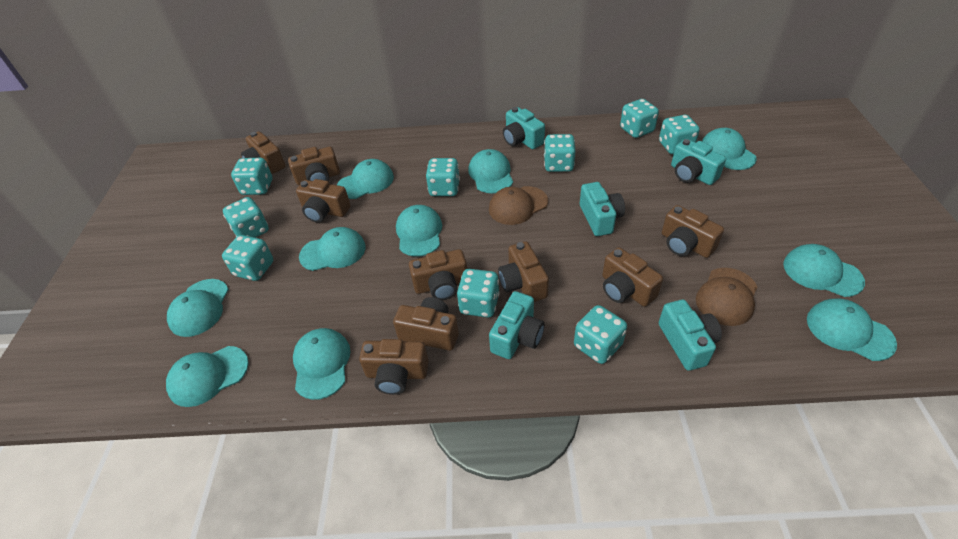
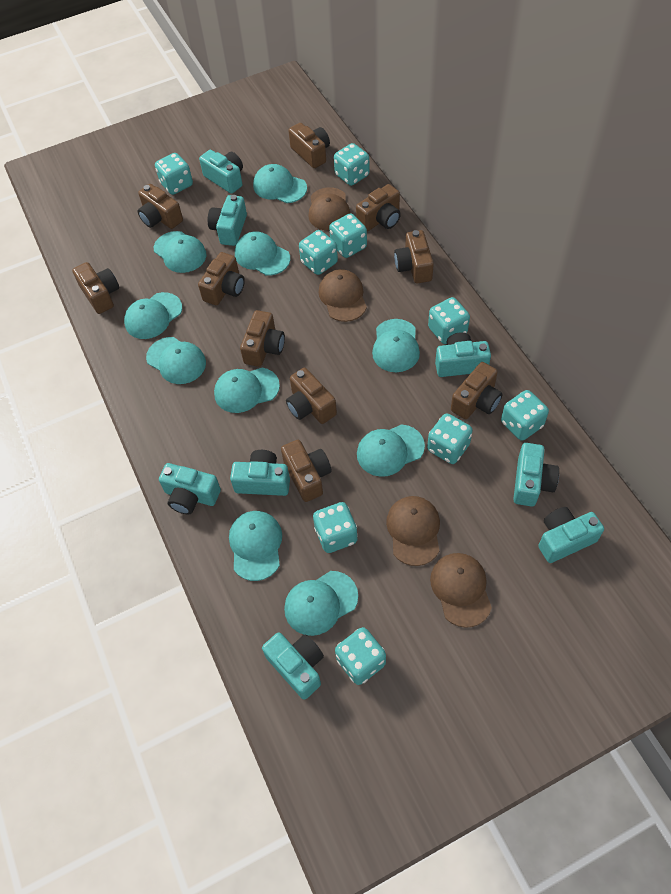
brown camera: [241,131,286,174] [288,147,340,185] [296,179,351,222] [359,339,429,395] [393,297,459,351] [409,249,467,300] [498,241,549,302] [602,247,663,307] [662,205,724,258] = 9 -> [72,262,119,314] [138,184,183,229] [198,252,245,305] [240,310,285,367] [281,440,332,502] [286,368,337,424] [289,123,330,168] [356,184,401,231] [394,230,434,283] [451,362,502,419] = 10
brown cap: [489,186,548,225] [696,268,757,326] = 2 -> [308,187,350,231] [318,269,367,322] [386,496,440,566] [430,553,492,628] = 4
turquoise camera: [489,291,545,359] [503,107,545,149] [580,182,625,236] [658,299,722,371] [671,139,726,185] = 5 -> [159,463,221,514] [199,150,243,194] [208,195,247,246] [230,450,290,496] [262,632,324,699] [435,332,491,377] [513,443,559,507] [538,507,604,563] = 8

